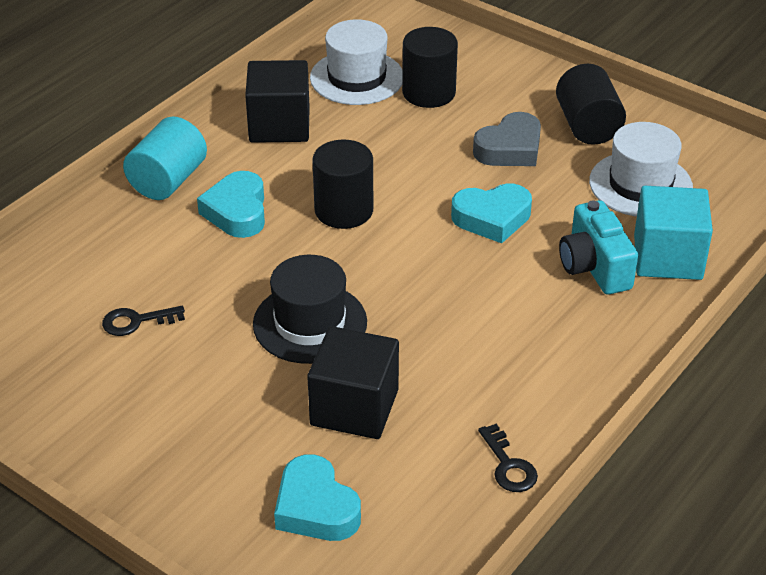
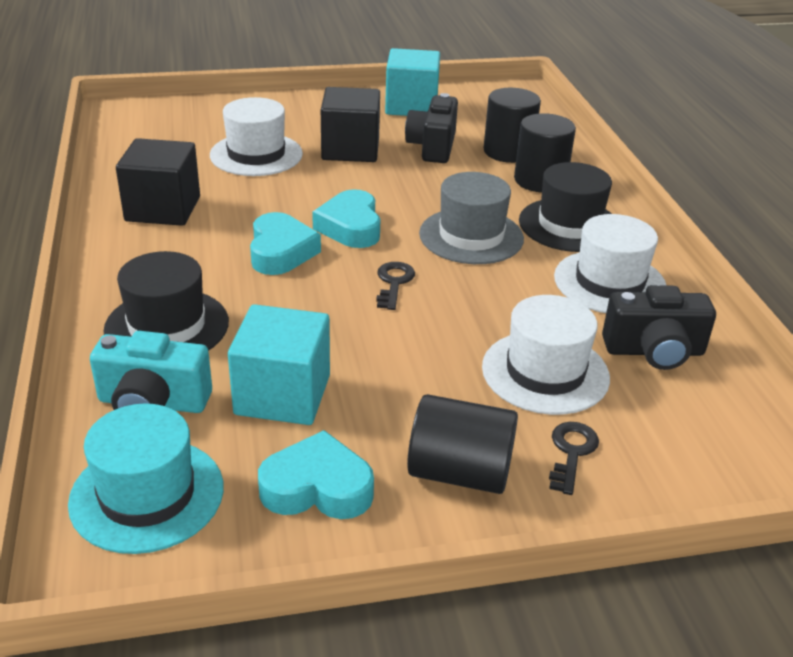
black camera: none = 0 -> [405,93,458,163] [602,285,716,370] = 2
black hat: [253,255,367,364] = 1 -> [103,251,229,351] [519,162,612,252] = 2
grey hat: none = 0 -> [419,172,524,264] = 1
grey heart: [473,112,541,166] = 1 -> none = 0
turquoise cube: [634,186,713,280] = 1 -> [228,304,330,425] [385,48,440,116] = 2
turquoise cylinder: [123,116,207,200] = 1 -> none = 0
turquoise hat: none = 0 -> [68,403,224,554] = 1
white hat: [310,19,403,105] [589,122,693,217] = 2 -> [210,97,303,176] [482,295,610,415] [554,214,667,313] = 3

